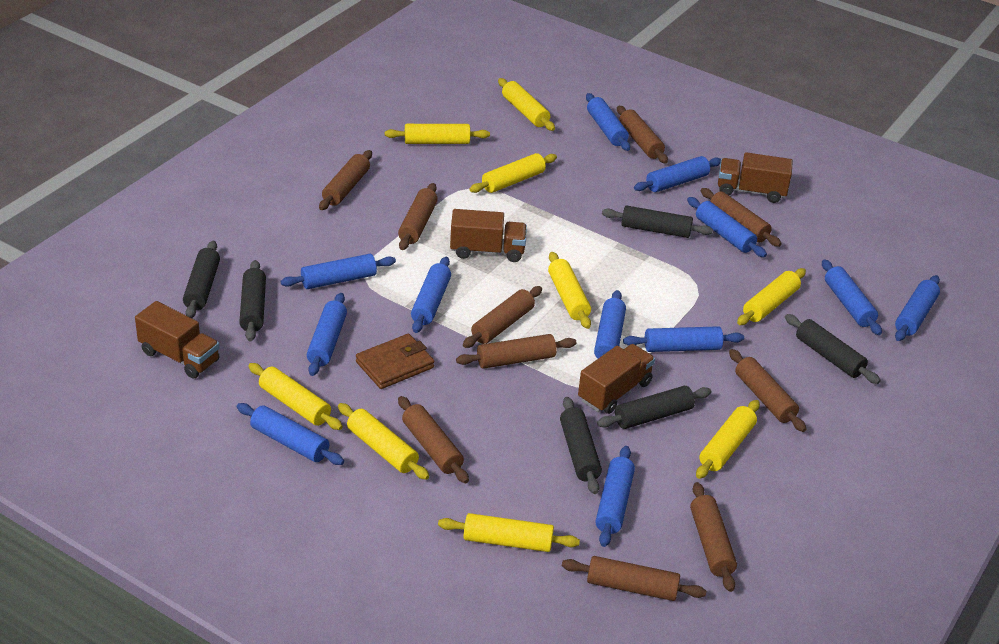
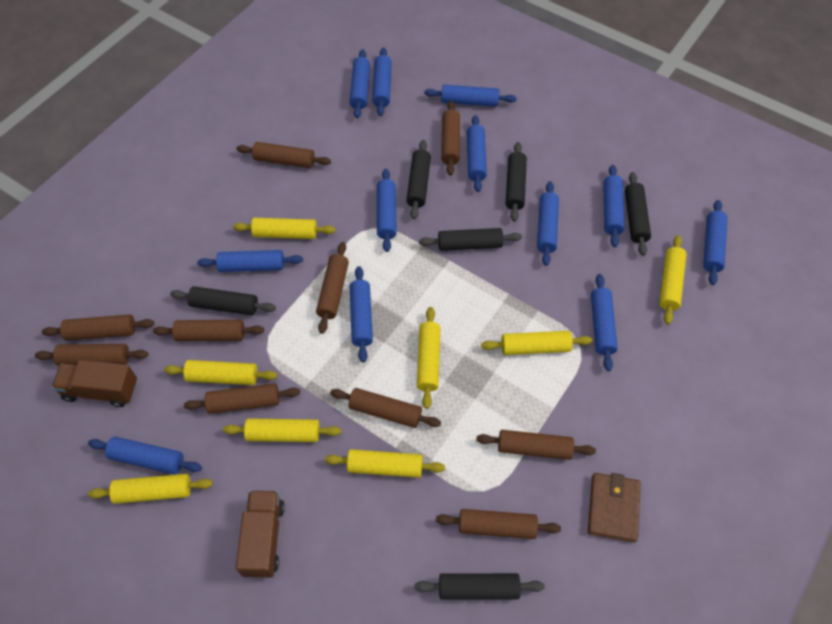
brown truck: [135,301,220,379] [450,209,527,262] [578,344,655,414] [718,152,793,203] = 4 -> [52,360,137,407] [236,490,285,578] = 2
yellow rolling pin: [248,363,343,430] [338,403,429,480] [385,124,490,144] [438,513,580,552] [469,153,557,193] [498,78,555,131] [548,252,591,329] [696,400,760,479] [737,268,806,325] = 9 -> [88,474,213,504] [164,360,277,385] [223,418,341,442] [233,218,335,239] [325,449,445,478] [417,307,440,409] [481,331,592,355] [659,235,687,324] = 8

